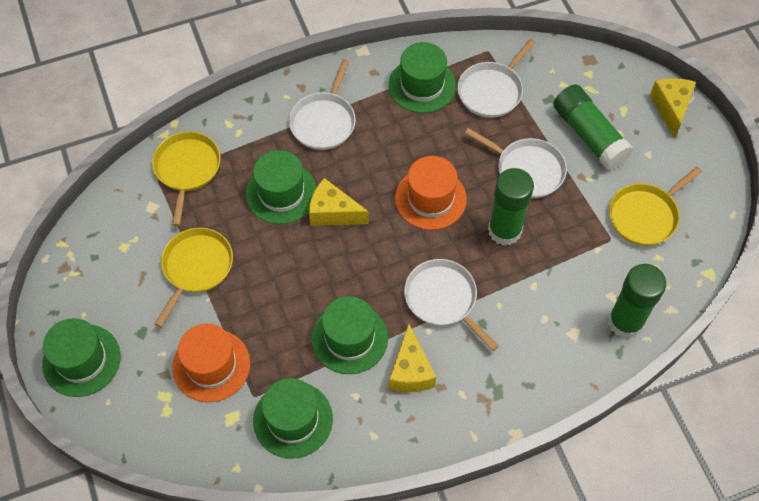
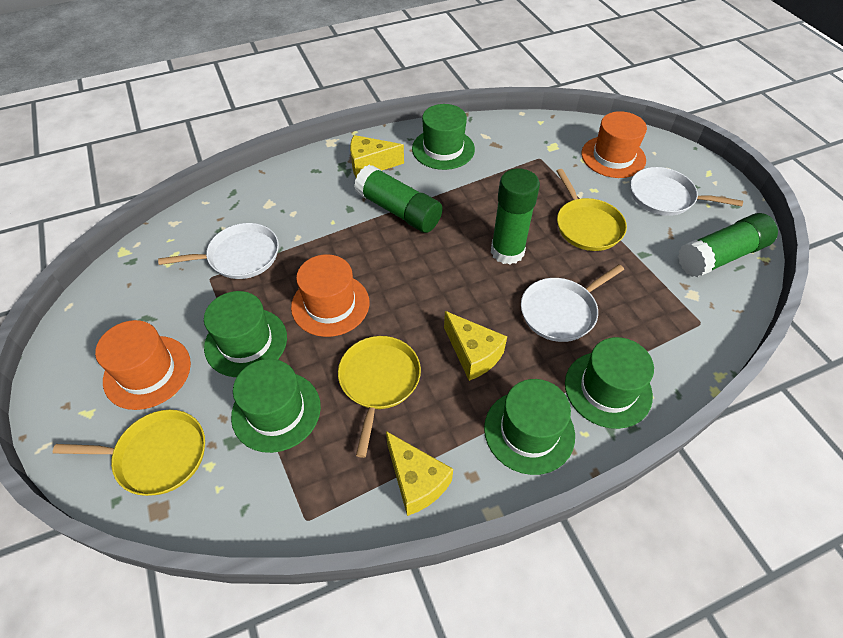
orange hat: [172,324,250,402] [395,156,467,230] = 2 -> [95,320,191,410] [291,254,369,337] [581,111,647,178] = 3
white pan: [289,59,356,150] [404,259,499,351] [457,39,536,118] [465,128,567,198] = 4 -> [158,223,279,279] [521,264,624,342] [630,167,743,216] = 3

